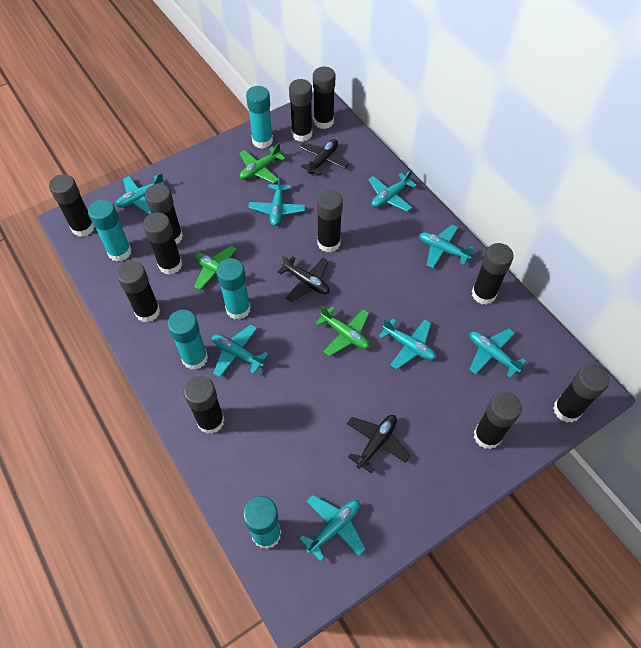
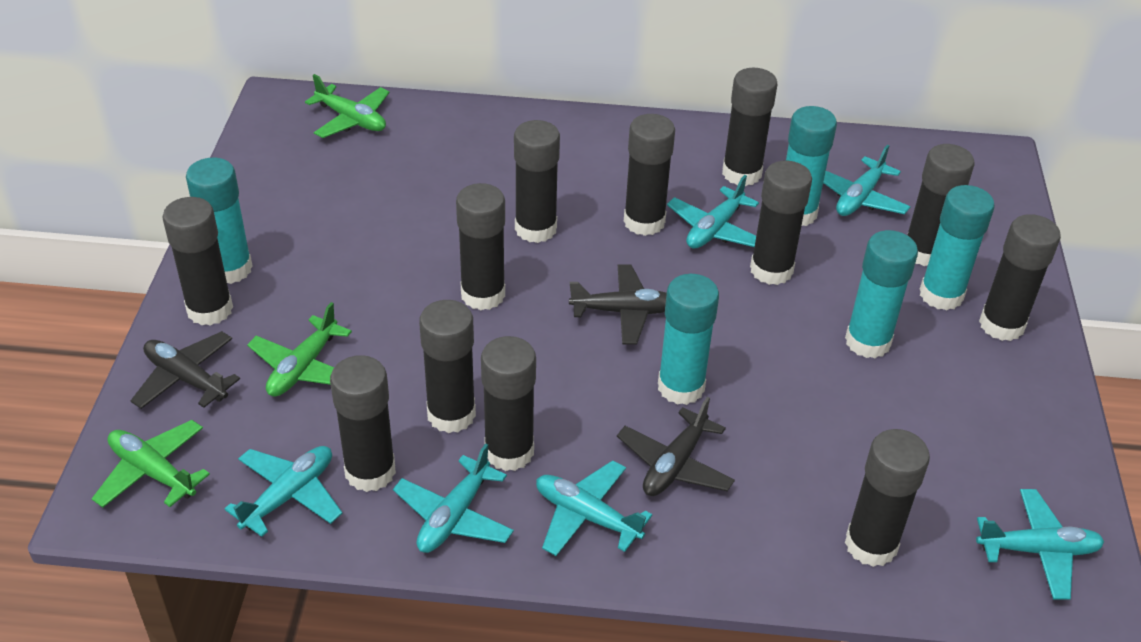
black glue stick: [49,174,95,237] [117,261,160,323] [143,212,182,275] [145,184,183,245] [183,376,225,434] [289,79,312,142] [313,67,335,129] [317,190,343,252] [472,243,514,305] [474,392,522,449] [553,364,609,422] = 11 -> [162,197,233,326] [330,355,396,492] [419,300,476,433] [456,183,505,310] [481,336,536,471] [514,120,560,243] [624,114,675,236] [722,68,777,186] [750,161,812,285] [845,429,930,567] [907,144,974,266] [979,214,1061,341] = 12
turquoise plane: [116,173,165,214] [212,325,268,377] [248,175,306,226] [299,495,366,562] [368,169,417,212] [378,318,436,369] [419,224,474,268] [469,328,526,378] = 8 -> [225,446,342,537] [393,443,514,553] [536,460,652,556] [667,175,759,249] [823,145,911,216] [976,489,1104,600] = 6

